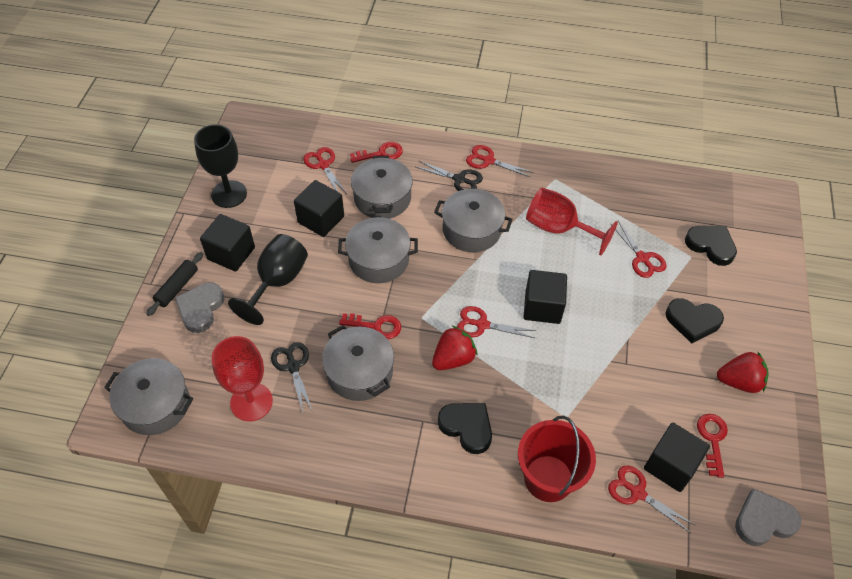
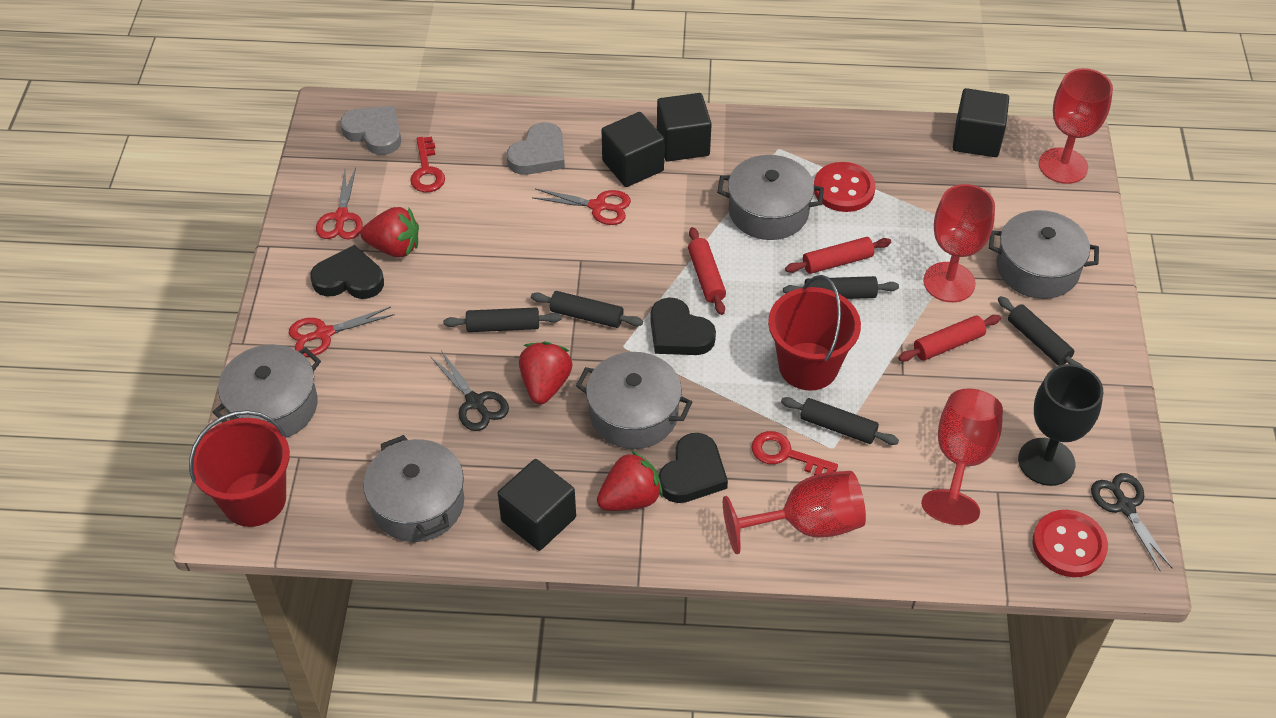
black goblet: [194,125,247,208] [228,234,308,325] = 2 -> [1018,364,1103,486] = 1
black rolling pin: [146,252,203,316] = 1 -> [443,307,562,332] [531,291,643,328] [781,397,899,445] [783,276,899,299] [998,296,1083,367] = 5
red bucket: [518,416,596,502] = 1 -> [189,410,290,527] [768,275,861,390] = 2
red button: none = 0 -> [814,162,876,212] [1033,510,1108,577] = 2
red goblet: [212,336,273,421] [526,188,618,255] = 2 -> [723,471,866,554] [921,389,1003,525] [923,184,995,302] [1039,68,1113,184] = 4
red key: [339,313,401,339] [350,142,403,163] [697,414,728,478] = 3 -> [410,136,445,192] [751,431,838,475] = 2
red rolling pin: none = 0 -> [688,227,726,315] [785,237,891,274] [898,315,1001,362] = 3
red scissors: [304,147,347,194] [457,306,536,338] [466,145,534,177] [608,465,695,533] [611,221,667,278] = 5 -> [289,307,395,357] [316,167,363,240] [532,189,631,225] = 3
red strawberry: [432,326,478,370] [717,352,769,393] = 2 -> [361,207,419,257] [519,342,573,404] [597,450,663,511] = 3

